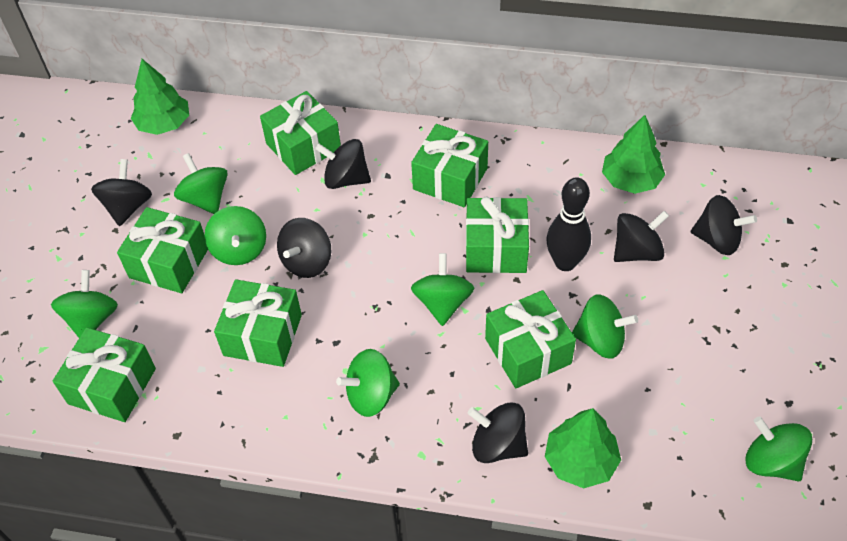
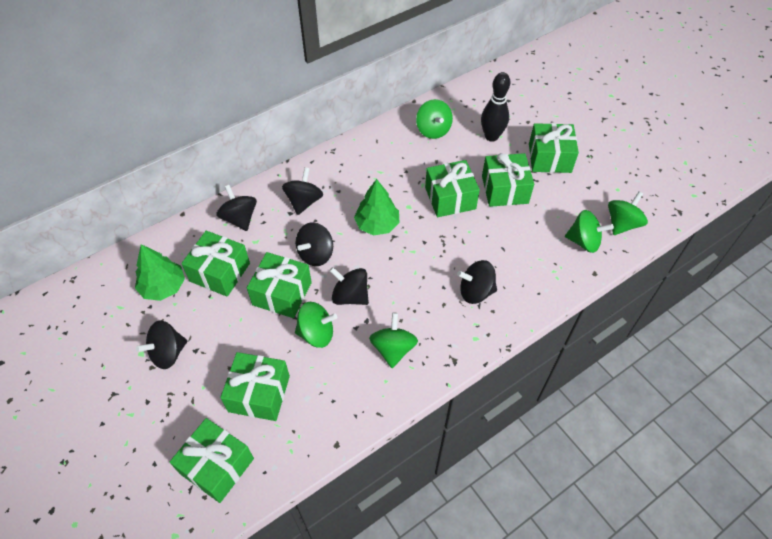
green spinning top: [51,270,118,338] [174,153,228,214] [204,206,266,265] [336,349,400,417] [411,253,474,326] [572,294,638,359] [745,416,812,482] = 7 -> [295,302,337,348] [369,313,418,368] [416,99,453,139] [565,210,614,253] [608,191,648,235] = 5
green tree: [131,59,189,135] [545,408,621,488] [602,115,665,194] = 3 -> [135,244,185,301] [354,179,399,236] = 2

